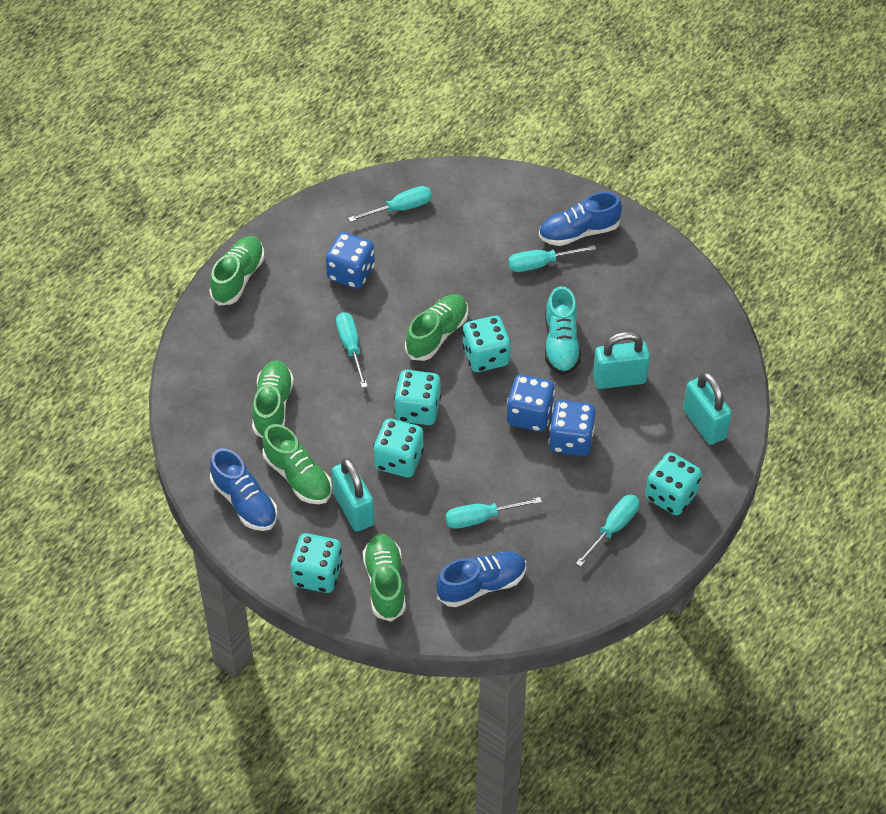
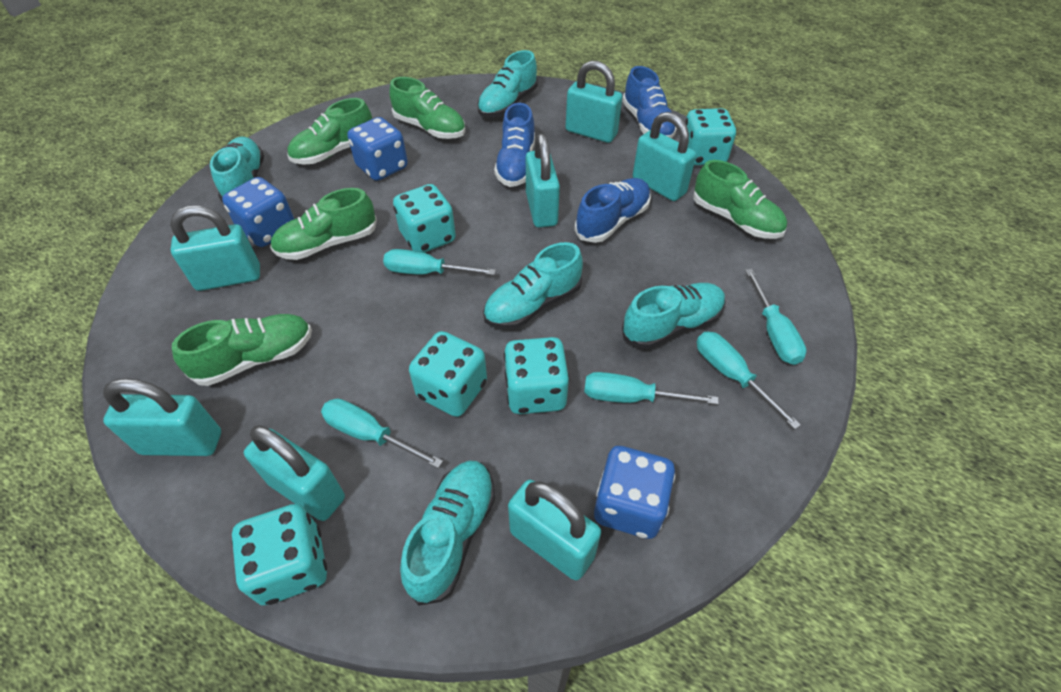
turquoise padlock: [332,458,374,532] [593,332,650,389] [683,372,732,445] = 3 -> [103,378,221,456] [170,206,260,291] [244,425,345,521] [508,480,601,580] [526,133,560,228] [566,61,622,143] [633,112,696,201] = 7
turquoise shoe: [545,286,581,375] = 1 -> [210,137,264,202] [400,461,495,605] [477,50,538,117] [483,242,583,329] [622,283,726,349] = 5

